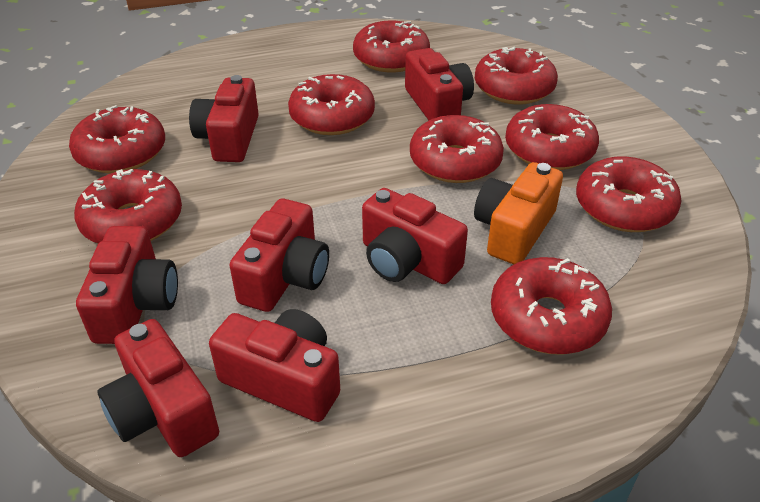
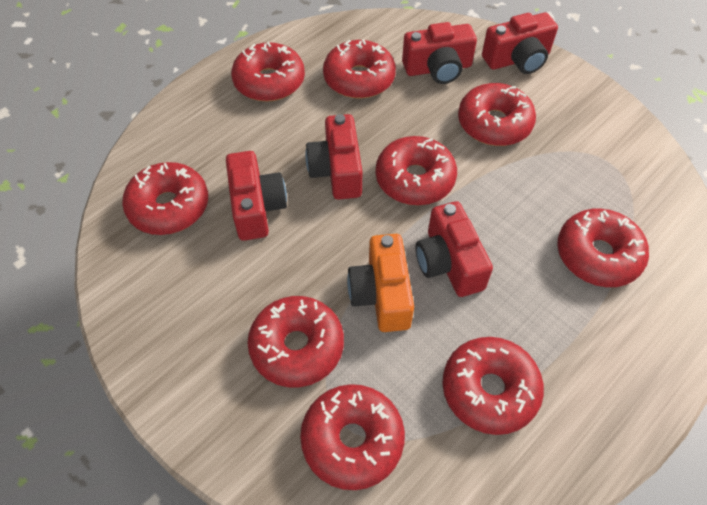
red camera: [76,226,178,344] [98,319,219,457] [189,75,259,162] [209,309,340,422] [229,199,329,312] [362,188,468,284] [405,48,474,120] = 7 -> [226,151,287,241] [305,114,362,200] [402,22,477,84] [415,201,493,297] [482,13,558,74] = 5

